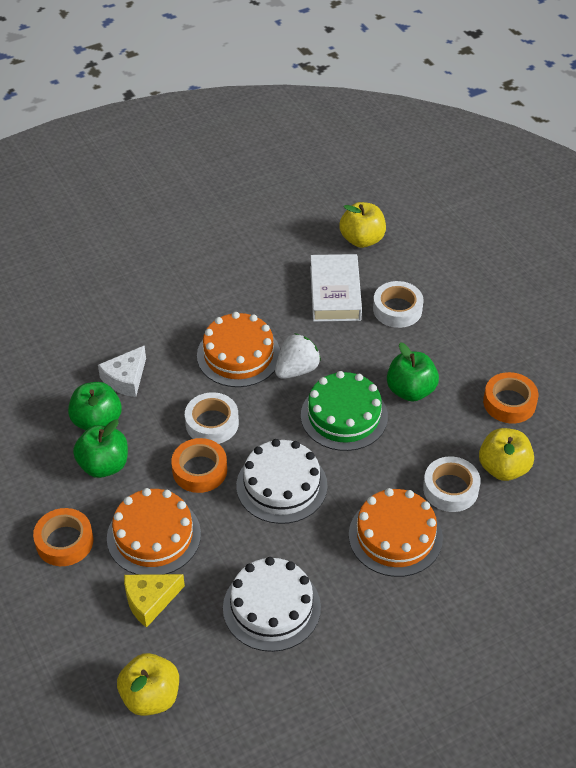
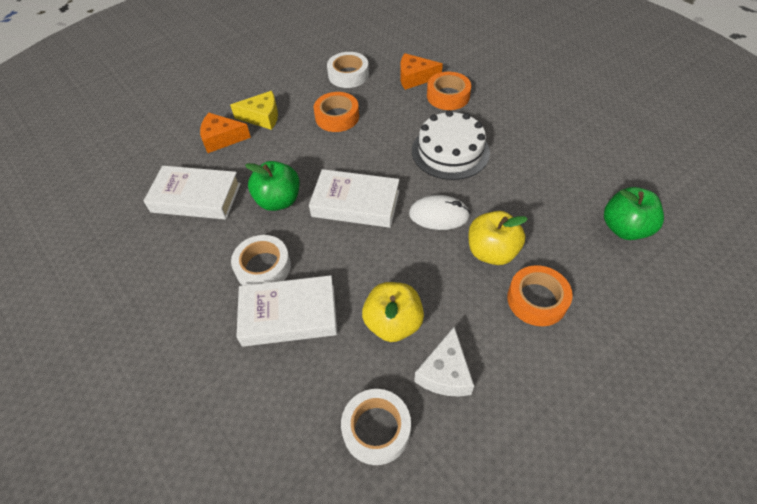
green apple: [68,382,122,430] [73,419,128,478] [387,343,439,402] = 3 -> [245,161,300,211] [604,187,664,240] = 2
green cake: [301,371,388,451] = 1 -> none = 0
orange cake: [107,488,201,575] [197,312,280,387] [349,488,443,577] = 3 -> none = 0
orange cheese: none = 0 -> [200,113,251,153] [400,53,443,90] = 2
white book: [310,254,362,322] = 1 -> [144,166,241,219] [236,275,337,347] [309,169,399,228] = 3
white cake: [223,557,321,652] [236,439,327,524] = 2 -> [412,110,490,180] = 1
white mouse: none = 0 -> [409,195,470,230] = 1
white strawberry: [275,333,321,379] = 1 -> none = 0
yellow apple: [117,653,179,716] [339,202,386,248] [479,428,534,481] = 3 -> [362,282,424,342] [469,211,528,265] = 2

